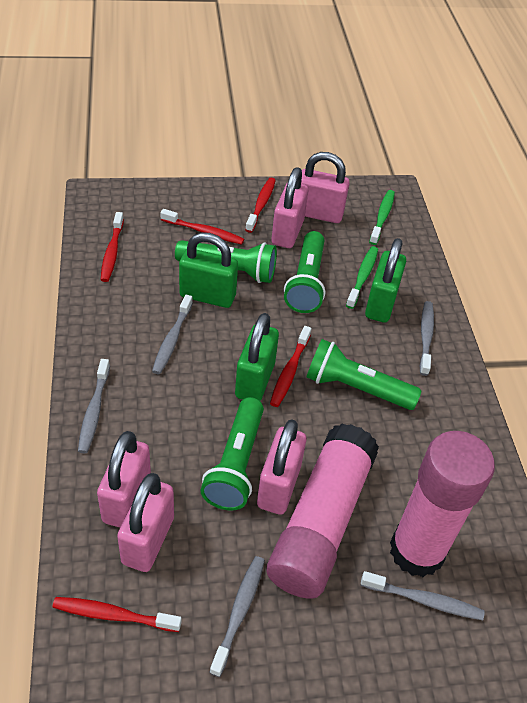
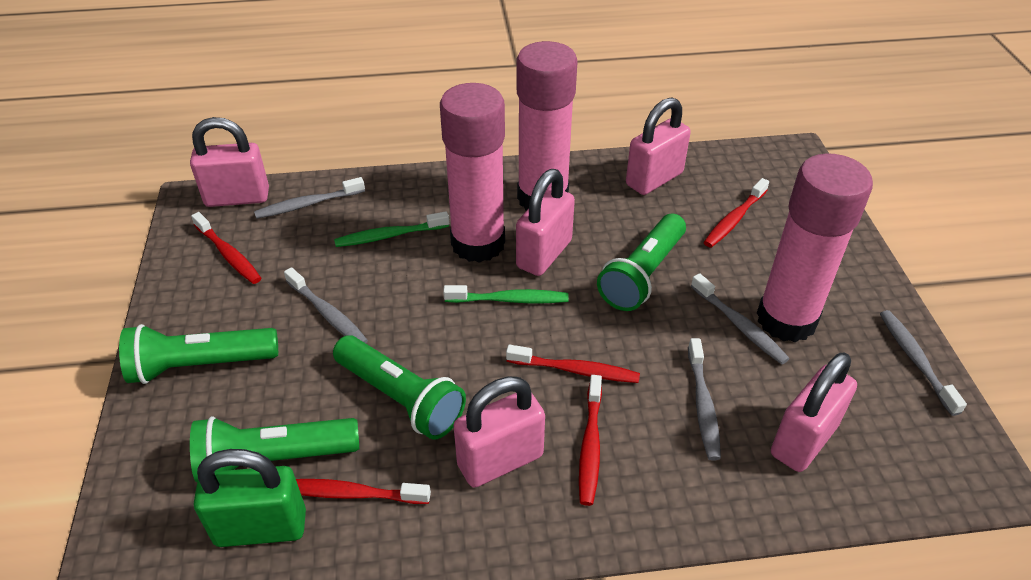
green padlock: [179,232,238,308] [235,313,279,401] [365,238,406,323] = 3 -> [194,449,306,547] = 1
pink glue stick: [267,424,379,599] [390,431,495,577] = 2 -> [440,83,505,263] [517,41,577,211] [757,153,873,342] = 3

